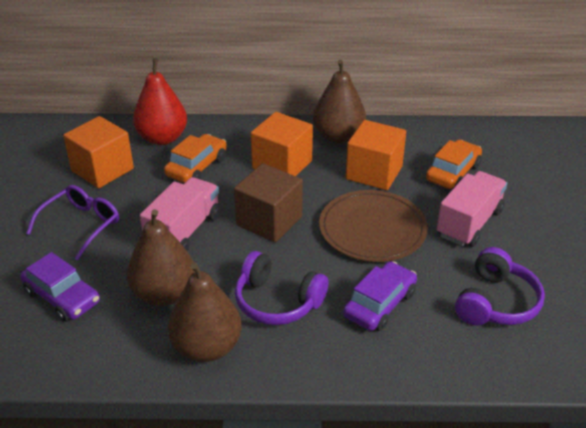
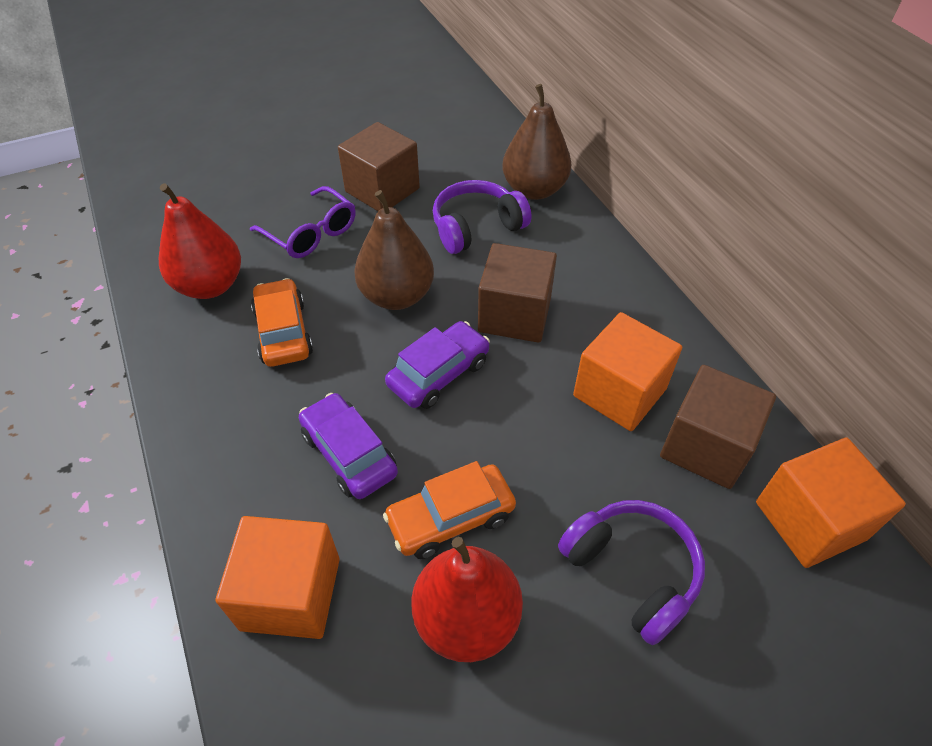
brown cube: [234,163,303,242] = 1 -> [338,122,420,211] [478,243,557,343] [660,365,776,489] = 3
brown pear: [127,209,195,306] [168,262,242,362] [313,60,366,144] = 3 -> [354,190,434,310] [502,84,572,200] = 2
brown plate: [319,190,428,262] = 1 -> none = 0
pink truck: [140,177,220,250] [436,171,507,247] = 2 -> none = 0
red pear: [133,58,187,145] = 1 -> [159,184,241,299] [411,537,523,662] = 2

